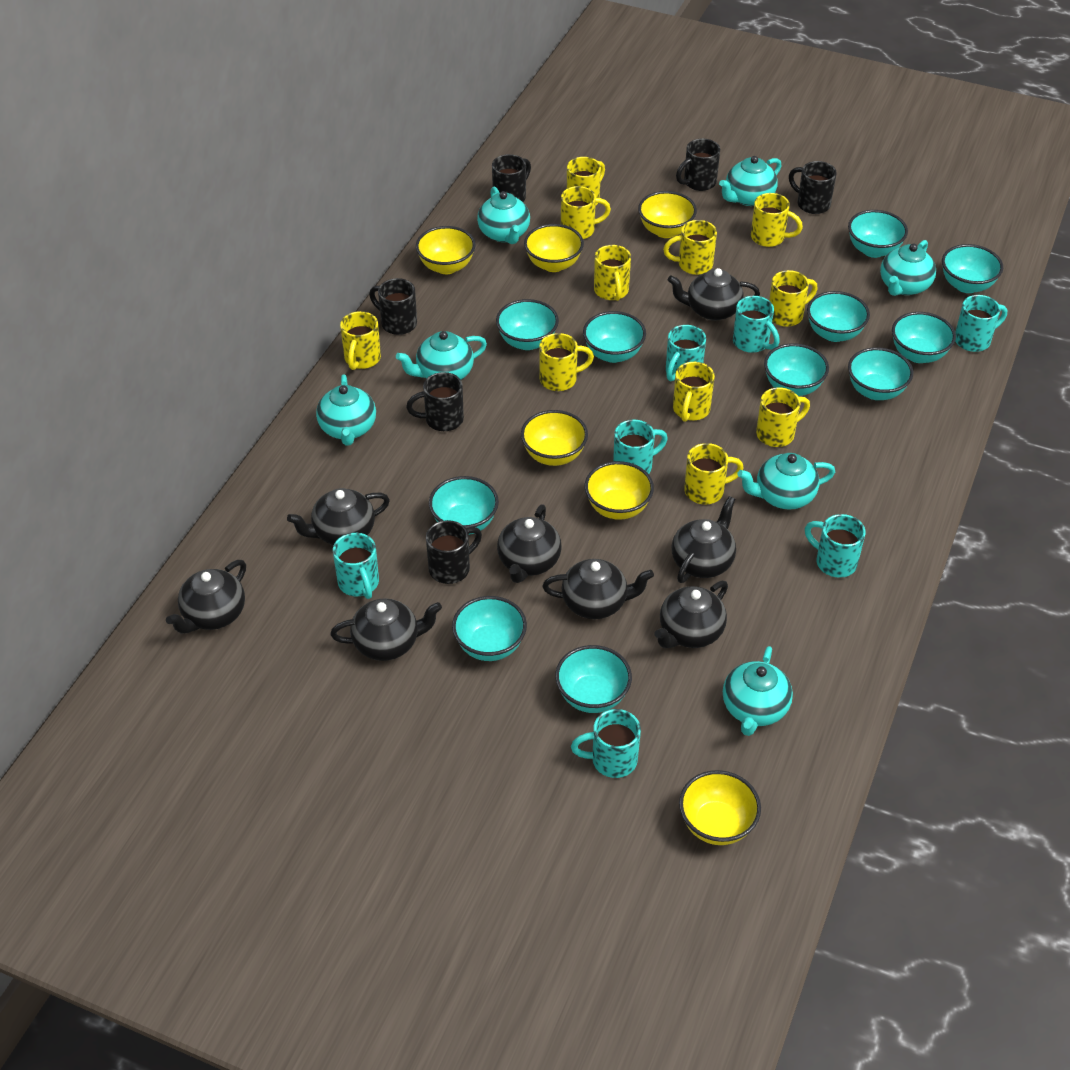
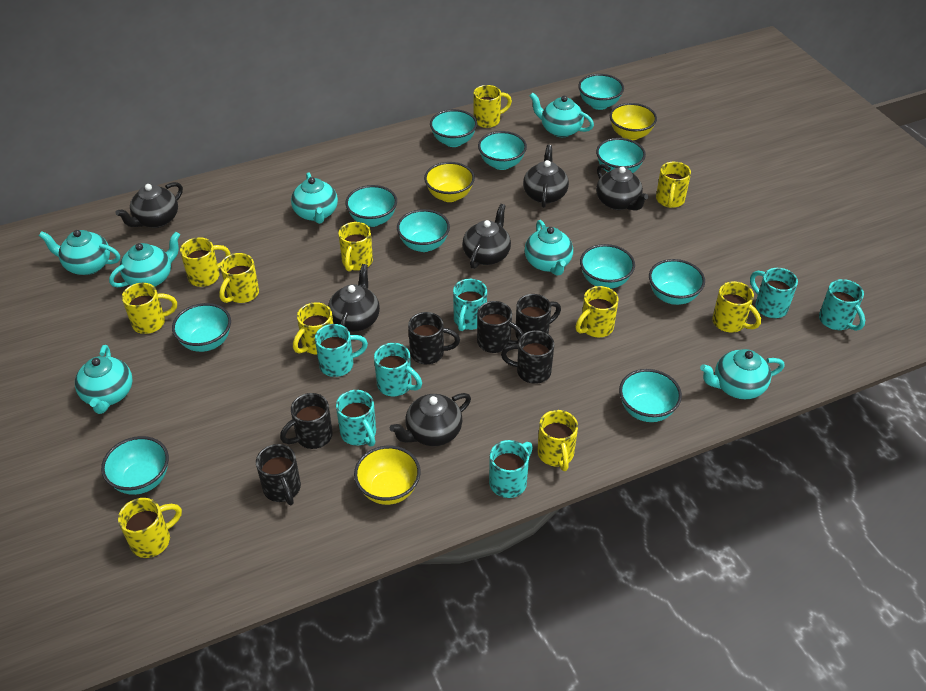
black teapot: [166,560,246,634] [287,488,390,545] [330,598,442,661] [497,504,562,583] [542,559,654,619] [654,581,728,648] [668,268,760,321] [671,496,736,583] = 8 -> [116,182,183,228] [328,264,380,332] [390,393,471,446] [462,204,511,269] [523,145,569,208] [596,164,649,211] = 6
yellow bowl: [416,226,476,274] [521,410,588,466] [524,224,584,272] [585,461,654,520] [638,191,697,238] [679,770,761,845] = 6 -> [354,446,421,505] [424,162,475,202] [610,103,657,140] = 3

